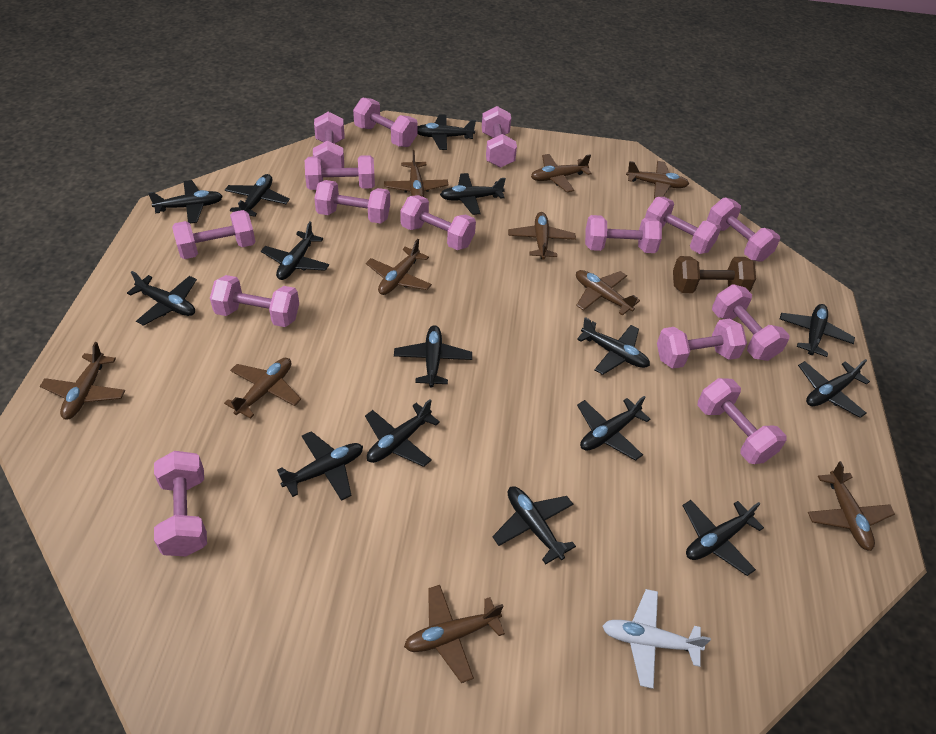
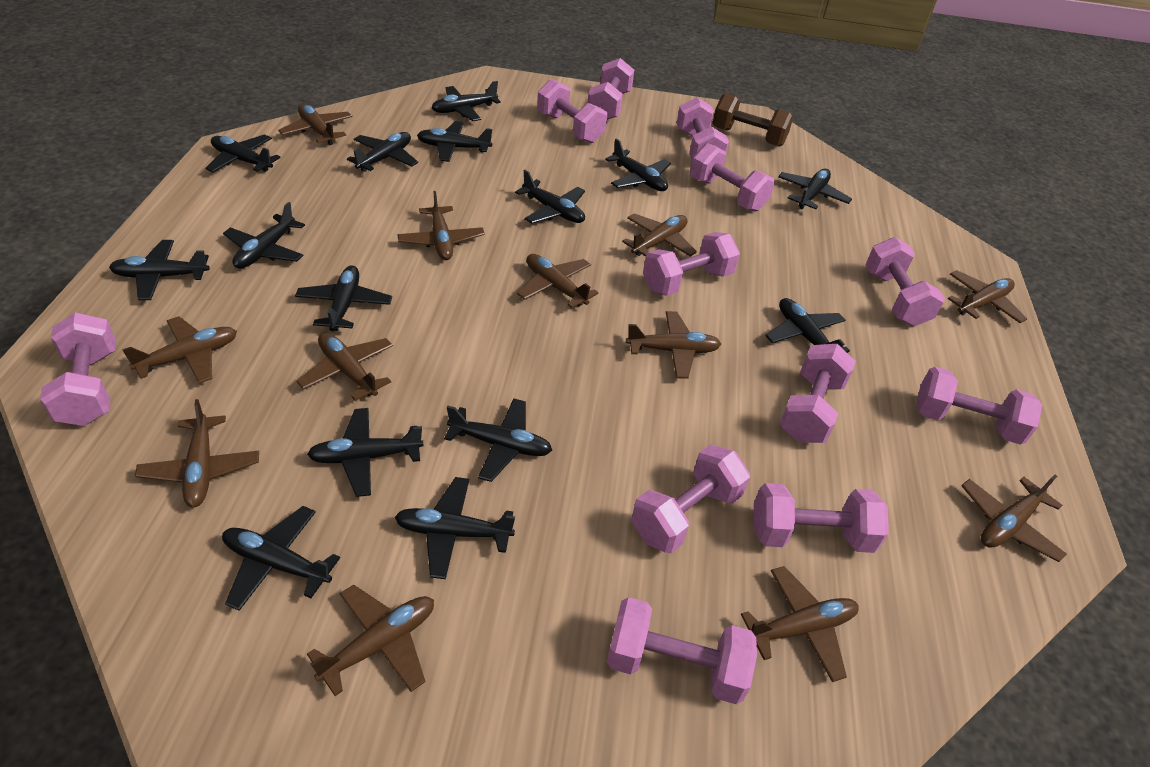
brown plane: [40,342,125,419] [224,358,301,419] [366,239,432,295] [384,150,449,197] [404,585,505,683] [508,212,576,259] [531,154,592,192] [576,270,640,316] [626,161,689,198] [808,461,895,551] = 10 -> [122,316,237,384] [135,399,259,507] [278,104,352,145] [296,333,393,401] [307,585,434,696] [397,191,485,260] [517,254,598,308] [622,213,697,257] [626,311,721,379] [741,566,859,682] [948,270,1027,323] [961,475,1067,562] = 12
pink dumbbell: [154,451,207,556] [172,210,255,259] [210,275,299,327] [305,155,375,190] [313,112,344,168] [314,180,390,224] [353,98,418,147] [401,195,476,250] [482,106,517,168] [585,215,662,253] [645,197,721,254] [657,319,747,369] [697,378,787,464] [707,197,780,262] [712,285,790,361] = 15 -> [40,313,116,426] [537,79,607,143] [587,58,634,120] [607,597,757,704] [631,444,750,553] [643,232,740,296] [677,97,729,159] [690,143,775,212] [754,483,889,553] [780,344,856,443] [866,237,945,326] [916,367,1042,445] = 12
white plane: [602,589,711,689] = 1 -> none = 0

